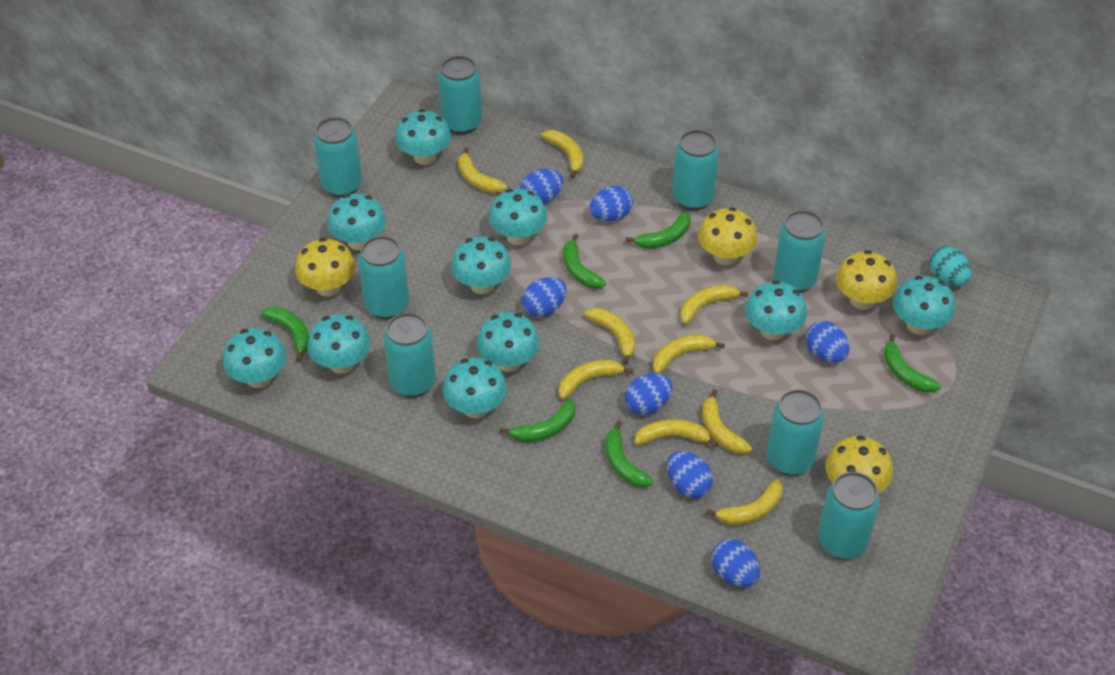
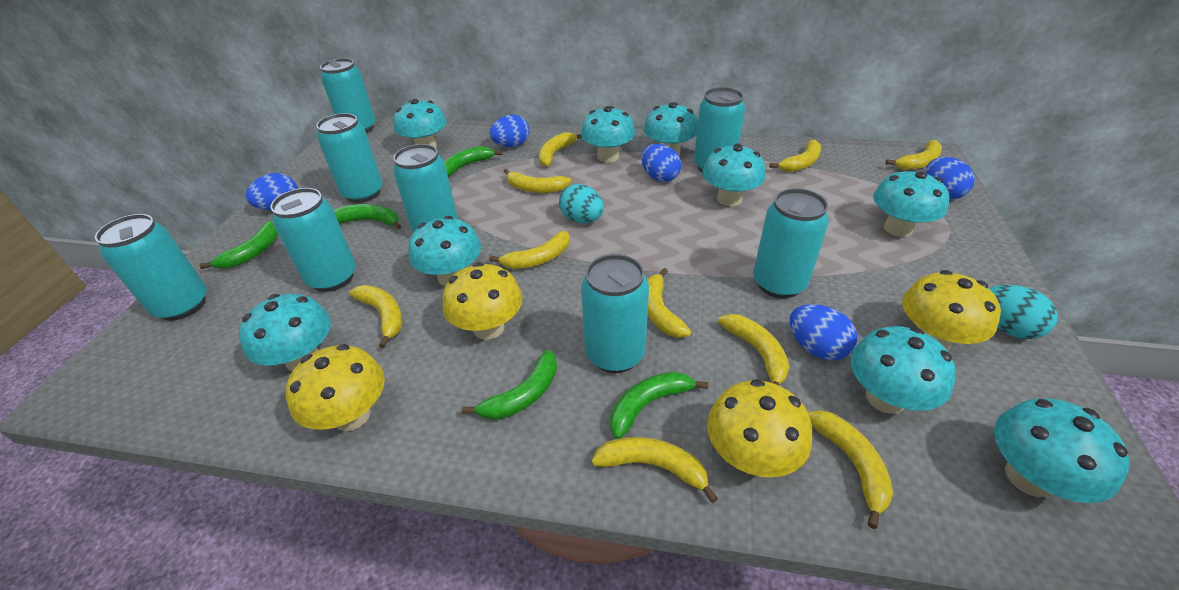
blue egg: [520,169,563,204] [522,277,567,317] [590,186,633,221] [625,373,672,415] [667,451,713,498] [711,539,760,587] [806,321,849,363] = 7 -> [246,173,298,210] [490,114,529,147] [641,144,681,182] [790,304,857,361] [925,157,975,199] = 5
green banana: [261,306,309,362] [500,400,576,442] [563,234,606,289] [605,420,653,488] [626,211,691,249] [884,334,941,393] = 6 -> [199,221,278,269] [334,204,401,229] [444,146,503,177] [462,350,557,420] [610,372,709,439] = 5
turquoise egg: [929,246,972,286] = 1 -> [559,184,604,223] [989,285,1058,339] = 2
turquoise mushroom: [223,328,287,388] [308,314,371,374] [327,194,386,250] [395,109,451,165] [442,357,507,418] [451,236,511,294] [477,312,540,372] [489,189,547,245] [745,280,807,340] [893,276,955,335] = 10 -> [239,294,331,371] [394,99,447,148] [408,216,481,286] [581,106,635,163] [644,102,698,155] [702,143,766,206] [851,326,956,414] [873,169,949,237] [994,398,1130,503] = 9
yellow banana: [458,147,507,193] [541,130,584,178] [559,359,633,399] [584,308,635,365] [634,419,718,448] [653,334,725,374] [680,284,749,324] [702,389,752,454] [706,479,783,525] = 9 -> [349,285,402,348] [489,230,570,269] [503,169,571,193] [539,132,582,167] [591,437,718,503] [647,268,691,338] [718,314,789,385] [769,140,821,172] [808,410,893,529] [885,140,942,170] = 10

